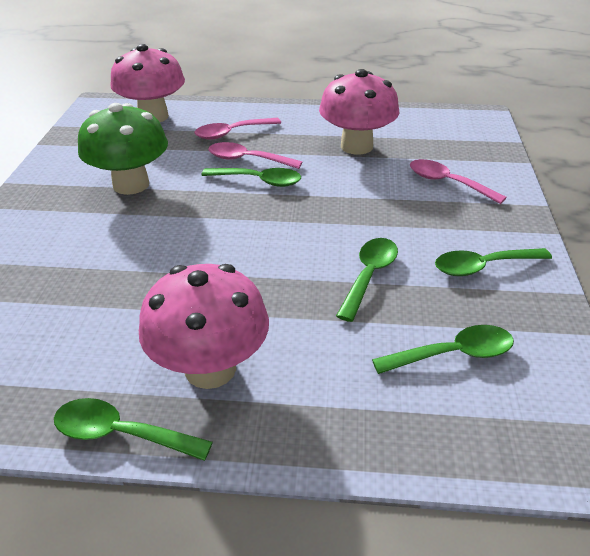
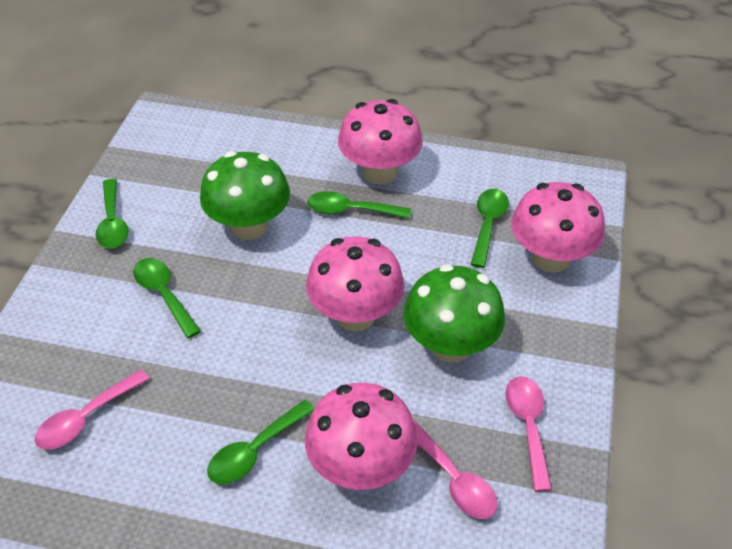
green mushroom: [78,103,168,195] = 1 -> [200,151,290,240] [404,264,505,363] = 2
pink mushroom: [110,44,185,122] [139,264,269,389] [319,69,399,155] = 3 -> [305,383,418,490] [306,236,404,331] [338,99,423,184] [511,182,605,273] = 4

